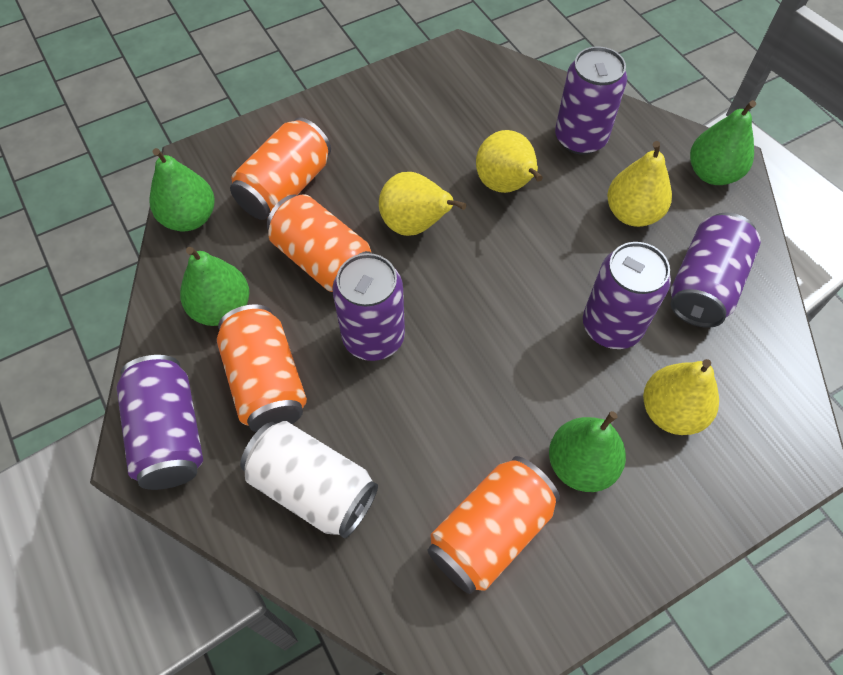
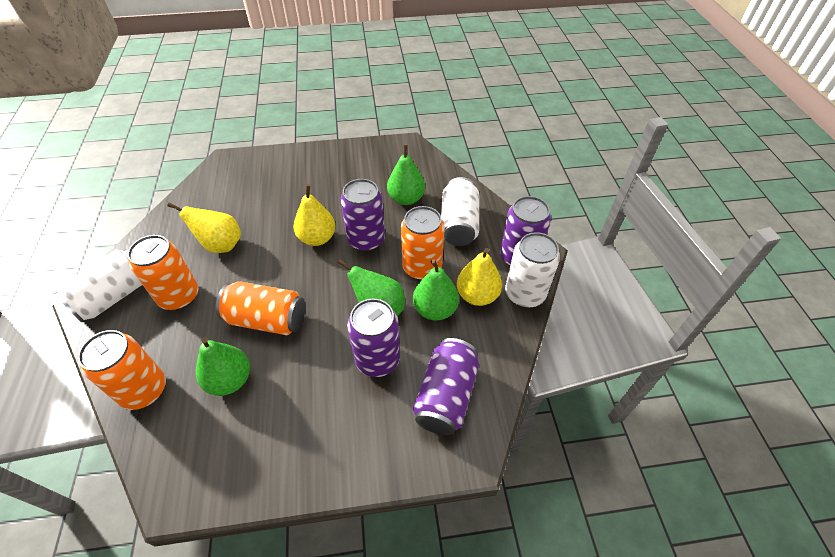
purple can: [117,355,203,490] [332,253,405,361] [555,46,627,155] [583,242,671,349] [671,212,761,328] = 5 -> [340,179,385,251] [347,299,400,377] [413,338,479,435] [500,196,551,266] = 4
white can: [240,421,378,538] = 1 -> [53,249,142,322] [441,177,479,246] [505,232,560,308] = 3
yellow pear: [379,172,467,236] [476,130,543,193] [607,141,672,227] [643,359,719,435] = 4 -> [167,203,241,253] [294,184,335,246] [457,248,502,306] = 3

